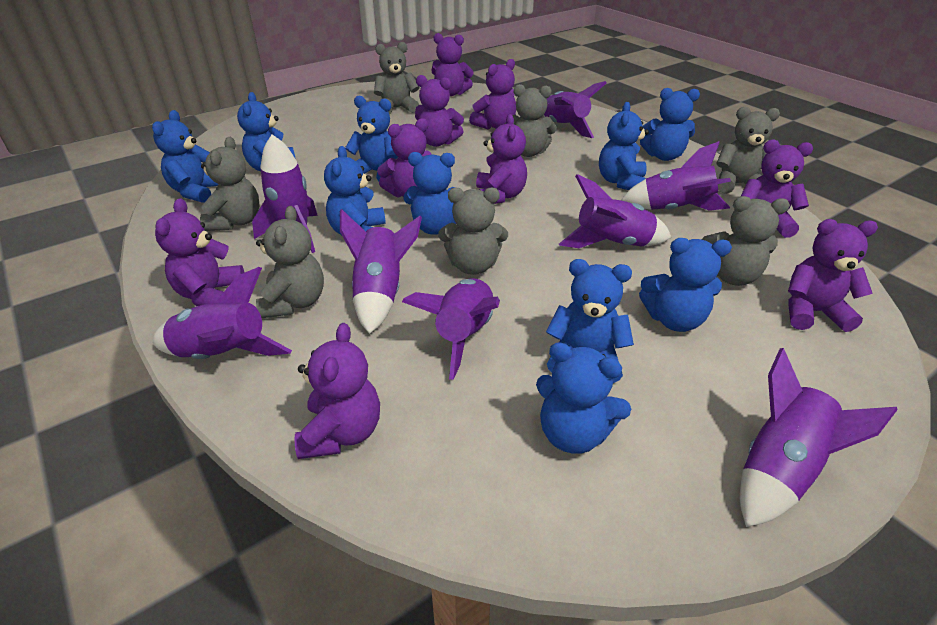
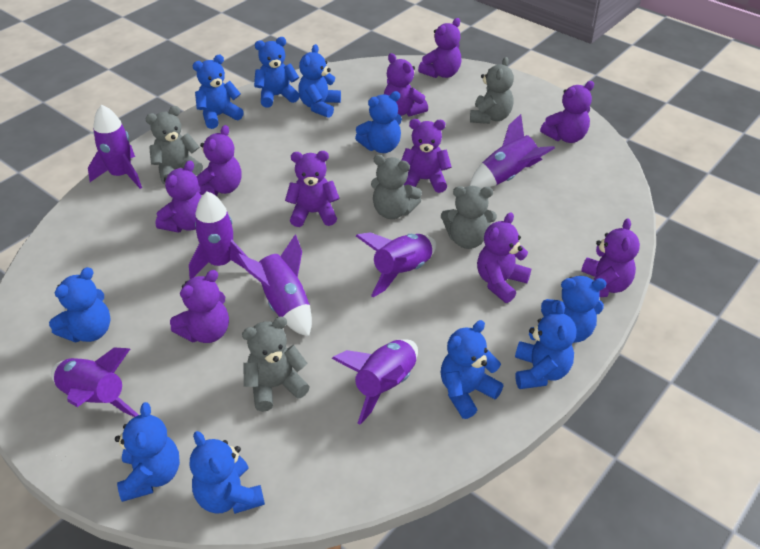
grey teddy bear: [200,137,260,231] [256,206,324,318] [374,42,419,115] [438,188,508,275] [505,84,557,157] [702,196,790,286] [716,107,780,194] = 7 -> [145,106,203,184] [242,317,310,412] [371,155,422,219] [441,186,497,249] [470,57,514,124] = 5
purple rocket: [153,267,292,359] [252,134,318,253] [340,209,422,334] [402,278,500,380] [543,81,607,138] [559,174,671,248] [621,141,731,211] [740,348,897,527] = 8 -> [51,348,139,417] [88,104,142,189] [189,191,249,279] [237,234,312,337] [332,339,418,425] [356,232,436,297] [470,114,555,189] = 7
purple teddy bear: [155,198,244,306] [295,323,380,459] [377,118,432,198] [415,75,464,147] [431,33,474,96] [469,59,516,130] [476,114,527,204] [741,140,813,238] [788,219,878,332] = 9 -> [156,161,202,233] [170,270,229,343] [196,125,242,196] [285,151,340,227] [384,53,428,117] [401,119,452,193] [418,18,461,78] [477,212,531,303] [540,81,594,143] [581,218,640,297] = 10

